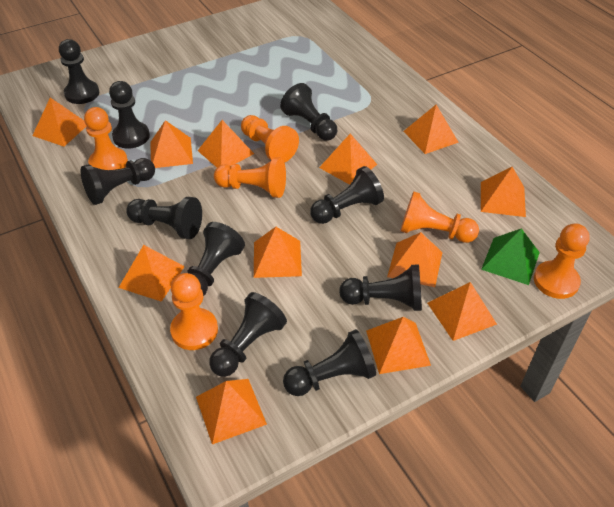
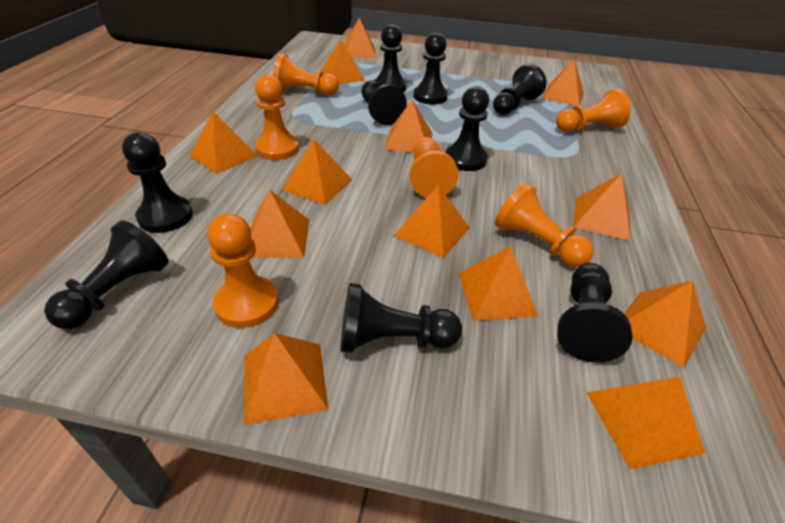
black pawn: [59,39,99,104] [80,158,155,205] [109,81,150,148] [126,197,202,239] [188,222,245,296] [209,292,287,377] [280,83,337,141] [283,329,376,396] [310,166,384,224] [339,264,422,311] = 10 -> [44,221,168,329] [122,132,193,233] [340,283,462,353] [361,80,407,125] [375,24,406,92] [413,33,448,104] [445,86,489,171] [493,64,547,115] [557,263,633,363] = 9
green pyramid: [481,228,540,285] = 1 -> none = 0
orange pyramid: [32,98,86,147] [118,245,185,302] [150,120,193,168] [196,379,267,444] [197,120,254,168] [254,227,302,278] [319,134,377,185] [366,317,431,374] [387,232,443,287] [404,105,459,154] [427,282,497,341] [481,167,526,217] = 12 -> [189,111,257,174] [244,333,329,425] [250,190,309,258] [282,140,352,205] [320,40,365,84] [344,18,376,58] [384,99,433,153] [393,185,470,258] [459,246,539,321] [542,59,584,106] [573,173,631,241] [587,377,705,469] [624,280,706,368] = 13

